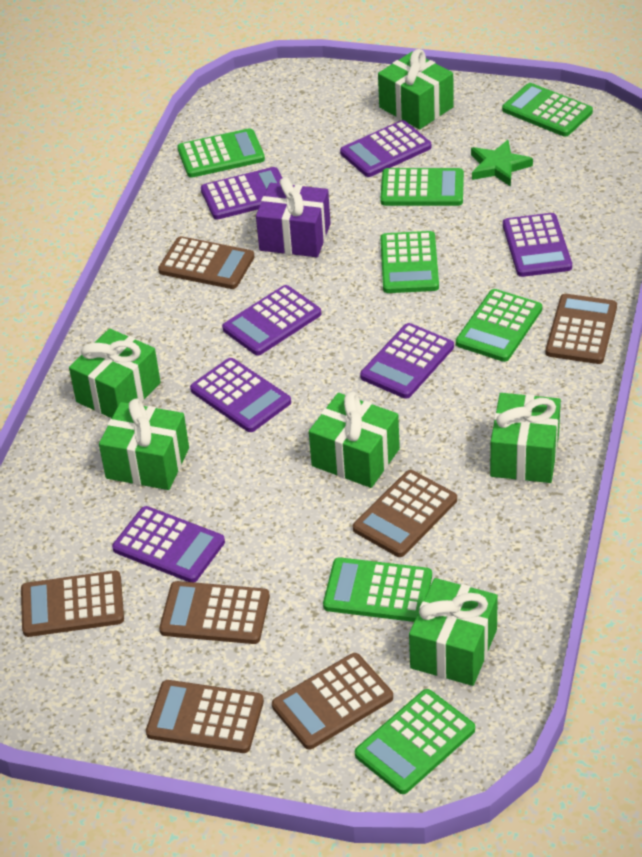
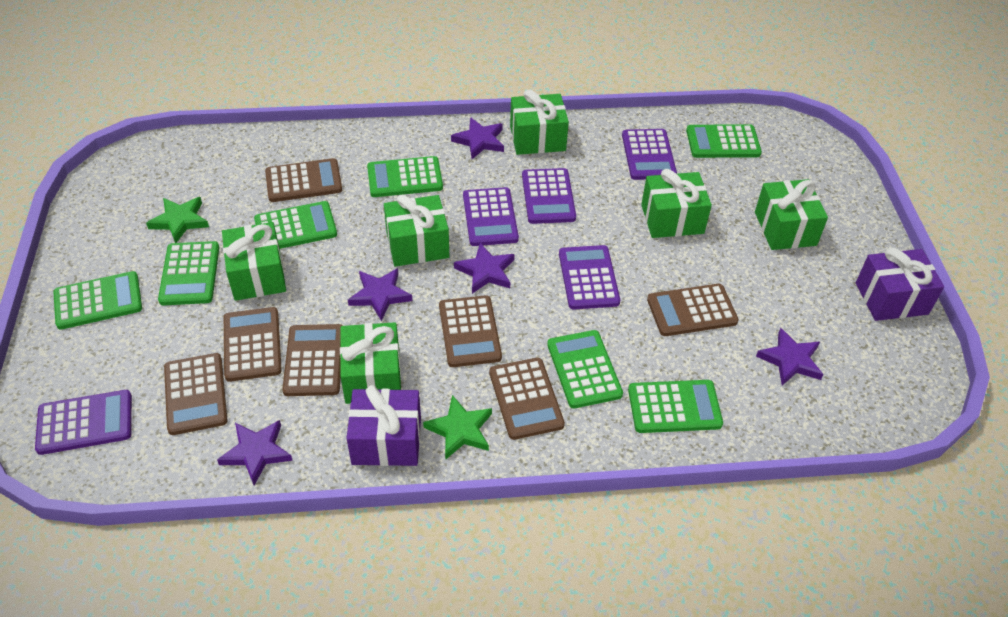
green star: [471,140,533,187] = 1 -> [146,197,209,243] [423,395,492,460] = 2
purple calculator: [112,506,225,582] [190,358,291,432] [201,167,282,220] [222,285,321,356] [340,120,431,177] [360,323,454,399] [503,213,572,277] = 7 -> [35,390,132,455] [463,187,519,246] [522,168,576,224] [559,245,620,309] [622,129,677,180] = 5
purple gift: [256,177,331,257] = 1 -> [347,385,421,466] [856,247,944,321] = 2
purple star: none = 0 -> [217,420,293,485] [348,268,412,321] [451,117,504,159] [454,243,515,294] [756,328,824,385] = 5

